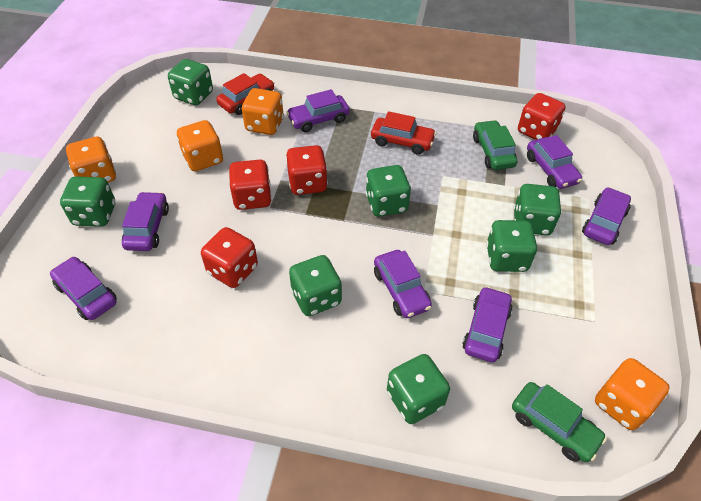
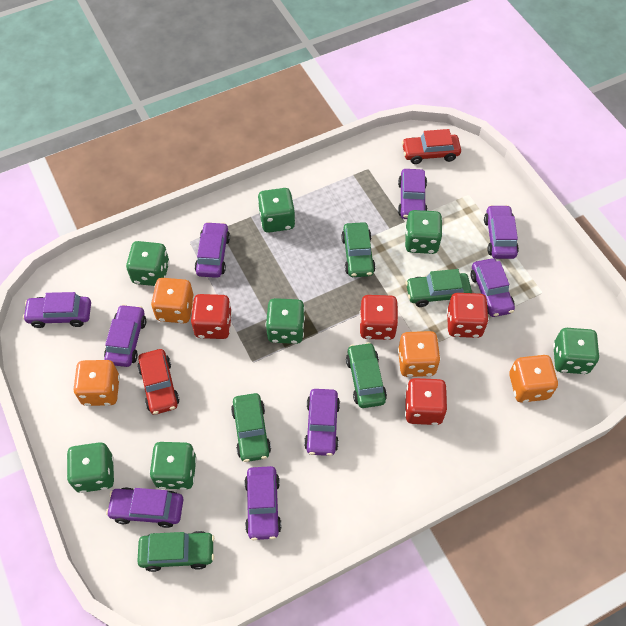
green car: [473,120,517,170] [512,382,607,462] = 2 -> [137,531,214,572] [231,393,271,462] [341,222,376,277] [346,342,387,408] [405,269,472,307] = 5
purple car: [50,257,117,320] [122,191,169,251] [286,89,350,132] [374,250,432,318] [462,286,513,362] [527,135,582,189] [582,187,631,245] = 7 -> [23,292,91,328] [104,304,146,367] [106,487,183,528] [195,222,230,278] [244,466,281,540] [304,389,340,456] [398,169,427,219] [471,258,515,317] [484,205,519,259] = 9

